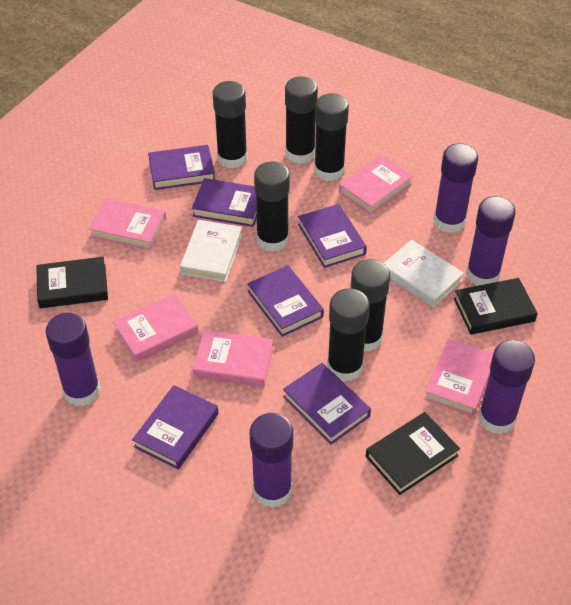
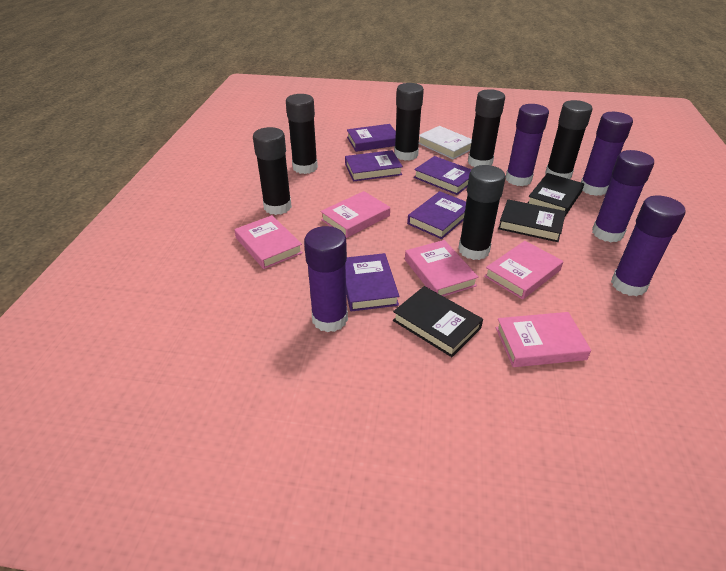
purple book: [132,385,219,469] [148,145,215,190] [192,178,257,227] [247,265,324,337] [283,363,371,445] [298,204,367,268] = 6 -> [345,150,403,182] [345,253,399,311] [347,124,396,152] [407,191,466,239] [414,156,472,195] = 5
white book: [180,220,242,282] [384,240,464,307] = 2 -> [419,126,472,159] = 1

